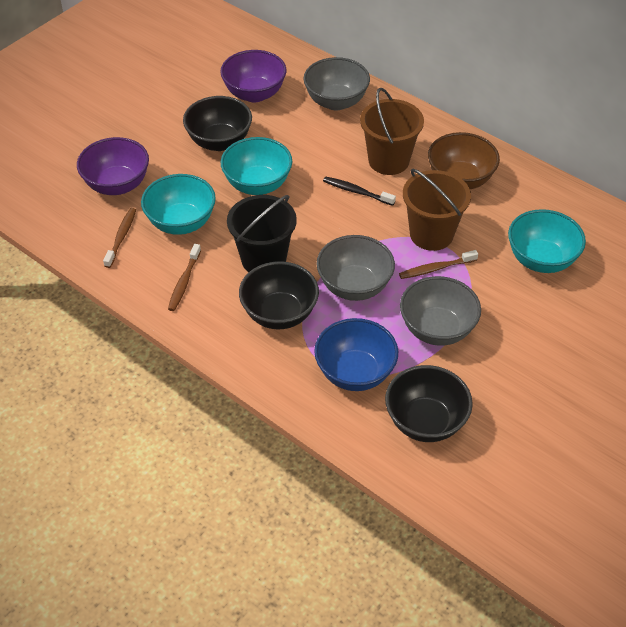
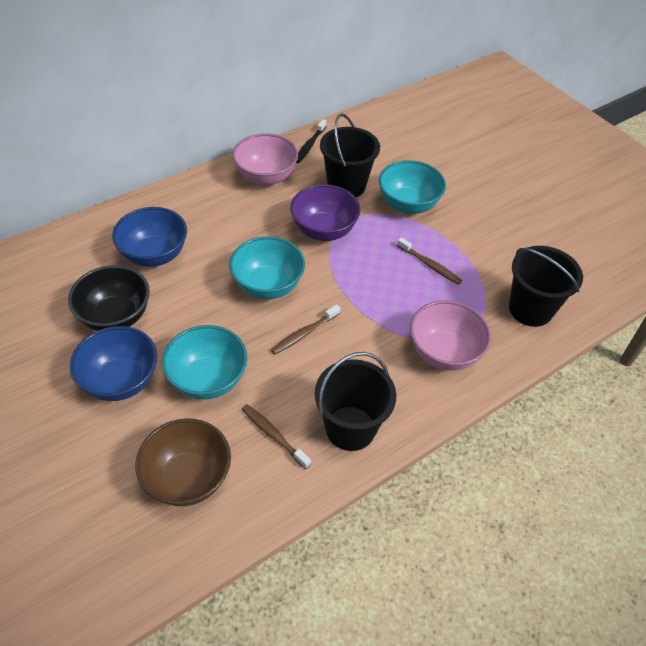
black bowl: [183,96,252,151] [239,261,319,329] [385,365,473,442] = 3 -> [68,265,150,331] = 1
black bucket: [227,195,297,272] = 1 -> [315,352,396,451] [320,113,380,197] [509,246,583,327] = 3
blue bowl: [314,318,398,391] = 1 -> [70,326,157,401] [112,207,187,267] = 2
brown bucket: [360,88,424,175] [403,169,471,251] = 2 -> none = 0
grey bowl: [304,57,370,111] [316,235,395,301] [400,276,481,346] = 3 -> none = 0
pink bowl: none = 0 -> [232,133,298,186] [410,301,491,371] = 2
purple bowl: [77,137,149,195] [220,50,286,102] = 2 -> [290,184,361,241] = 1

